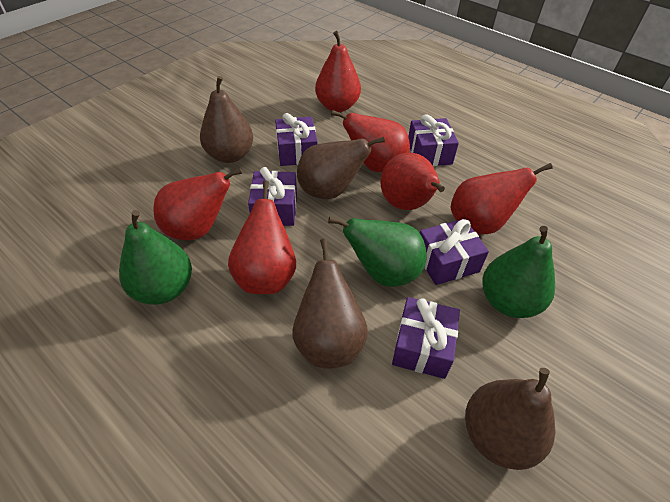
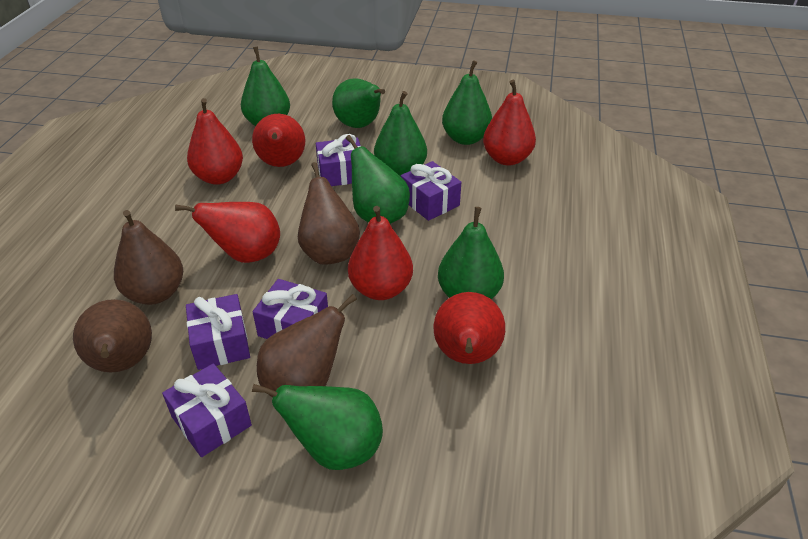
green pear: [119,210,192,305] [328,217,427,287] [482,226,555,318] = 3 -> [241,46,290,126] [252,384,383,470] [332,78,385,128] [346,135,410,224] [374,91,427,176] [438,207,504,299] [442,60,492,145] = 7

